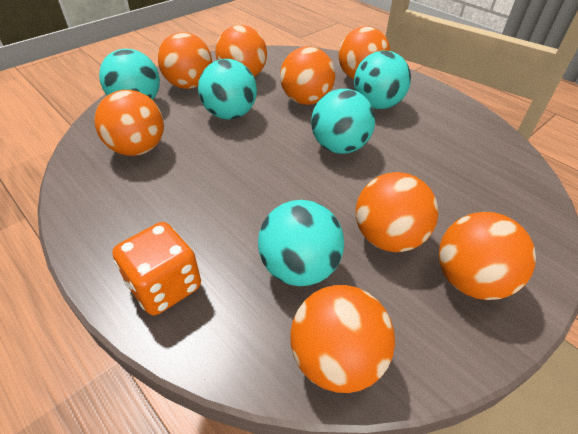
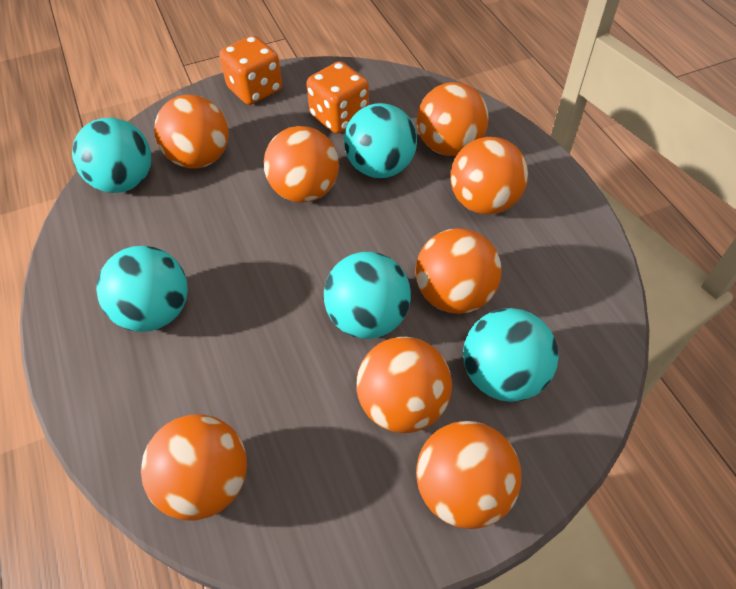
orange dice: [112,222,201,316] = 1 -> [219,35,282,105] [306,61,369,133] = 2

